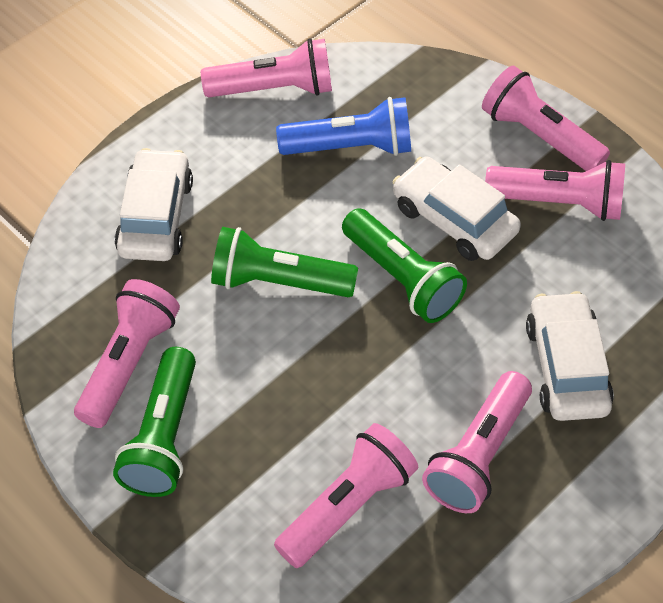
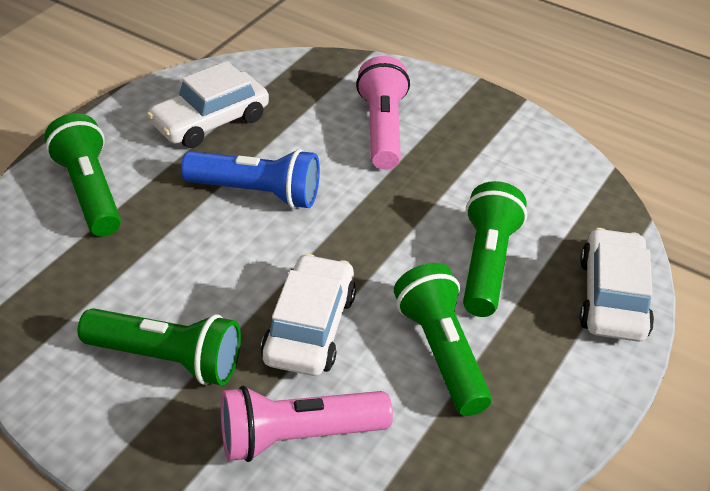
green flashlight: [113,347,196,497] [211,227,358,297] [342,208,467,323] = 3 -> [44,113,121,237] [78,308,241,385] [394,263,492,416] [463,181,527,317] = 4
pink flashlight: [74,279,180,428] [201,38,332,97] [274,423,418,568] [422,371,532,513] [482,66,610,171] [485,160,625,221] = 6 -> [221,386,393,462] [356,56,410,170] = 2

